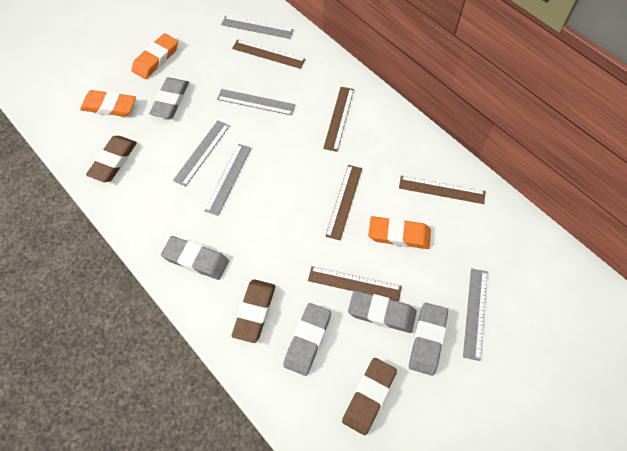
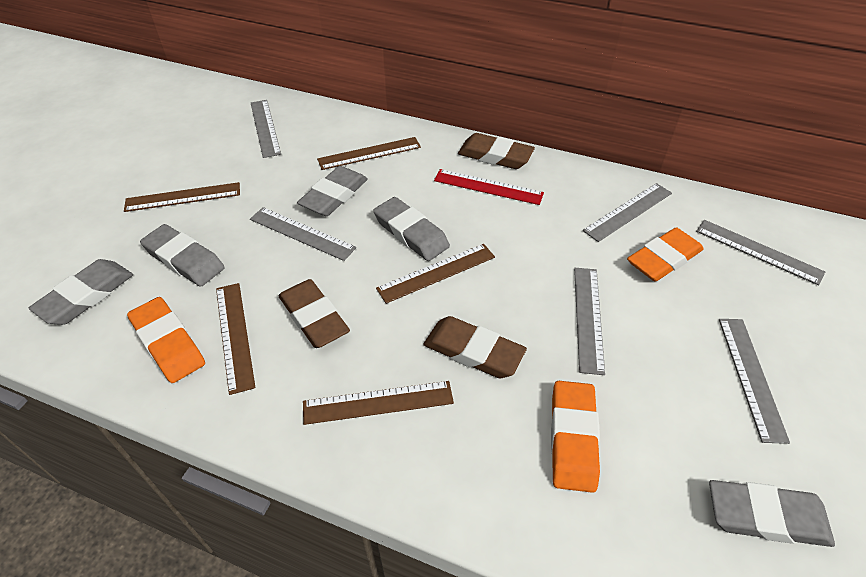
grey ruler: [173,121,230,187] [204,144,252,216] [217,89,296,115] [221,16,294,39] [463,268,487,361] = 5 -> [250,207,356,261] [251,100,281,158] [574,268,605,375] [583,183,672,242] [696,220,825,285] [719,319,790,444] = 6
red ruler: none = 0 -> [434,169,544,205] = 1

